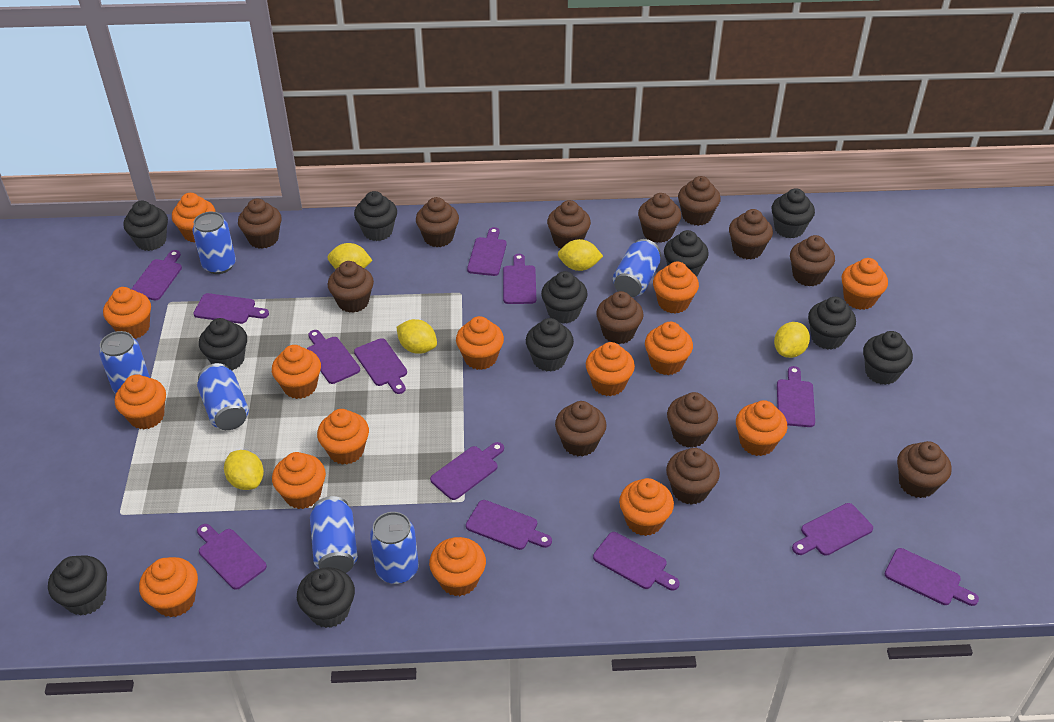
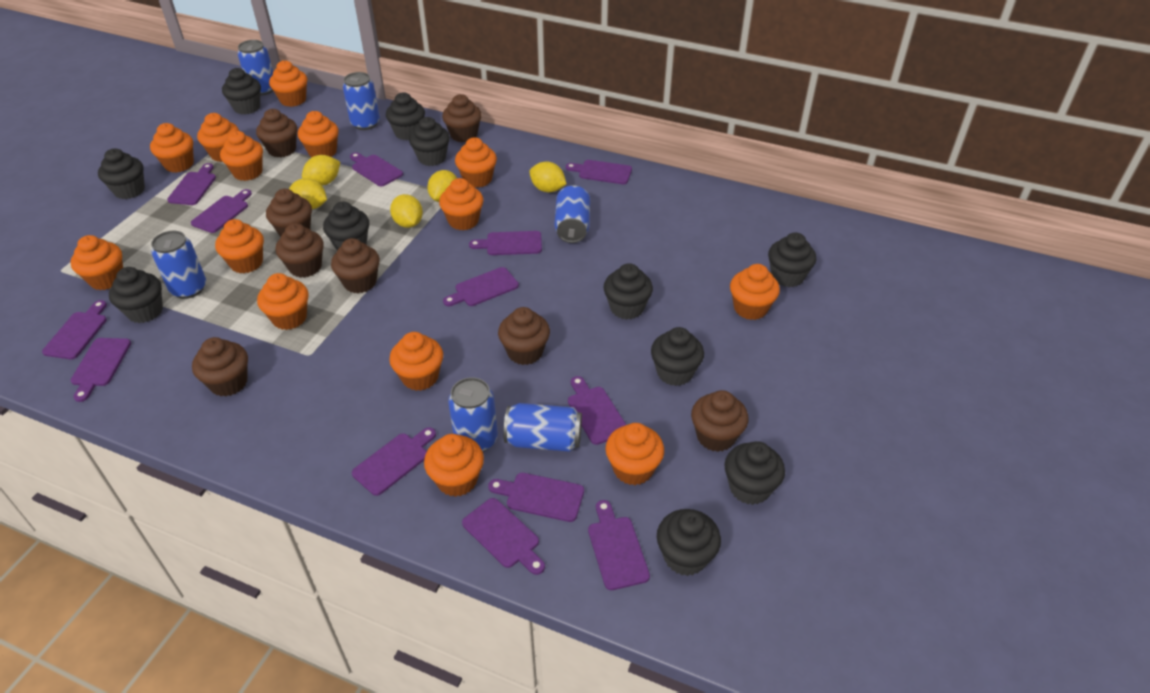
brown cupcake: [238,198,282,249] [328,261,374,313] [416,197,459,247] [547,200,591,248] [555,401,607,457] [596,291,644,344] [638,193,681,243] [666,448,720,505] [667,392,718,448] [678,176,721,226] [729,209,773,259] [790,235,835,286] [897,441,952,498] = 13 -> [192,337,248,397] [256,109,297,157] [266,189,312,237] [275,223,324,278] [331,238,380,293] [442,94,482,142] [498,307,550,365] [691,390,749,452] = 8
orange cupcake: [103,287,151,339] [115,374,166,429] [139,557,198,617] [172,193,215,243] [272,345,321,399] [272,452,326,509] [317,409,369,465] [429,537,486,596] [456,316,504,370] [586,342,635,396] [619,478,674,536] [645,322,693,375] [653,262,699,313] [736,400,787,456] [842,258,888,310] = 15 -> [70,235,123,290] [150,123,194,173] [197,113,239,162] [215,219,264,273] [220,131,263,181] [257,273,309,330] [269,60,307,107] [298,111,339,157] [389,332,443,391] [424,434,484,497] [439,178,484,230] [455,137,497,188] [605,423,664,485] [730,264,780,320] = 14

